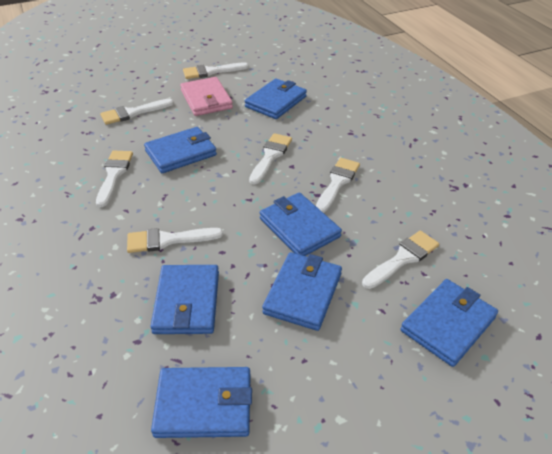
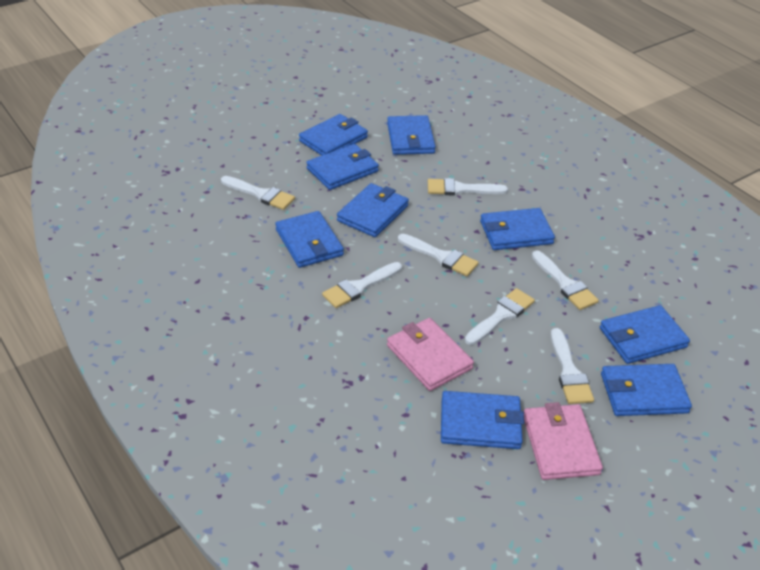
blue wallet: [144,127,217,173] [150,265,219,334] [151,367,252,438] [245,78,307,119] [260,192,342,256] [262,252,342,331] [401,279,498,367] = 7 -> [275,211,344,268] [299,114,368,156] [306,144,379,190] [337,183,409,237] [387,115,436,155] [441,391,524,449] [480,208,555,250] [600,305,690,364] [601,364,692,416] = 9
pink wallet: [180,77,233,116] = 1 -> [387,318,474,391] [524,402,603,480] = 2

